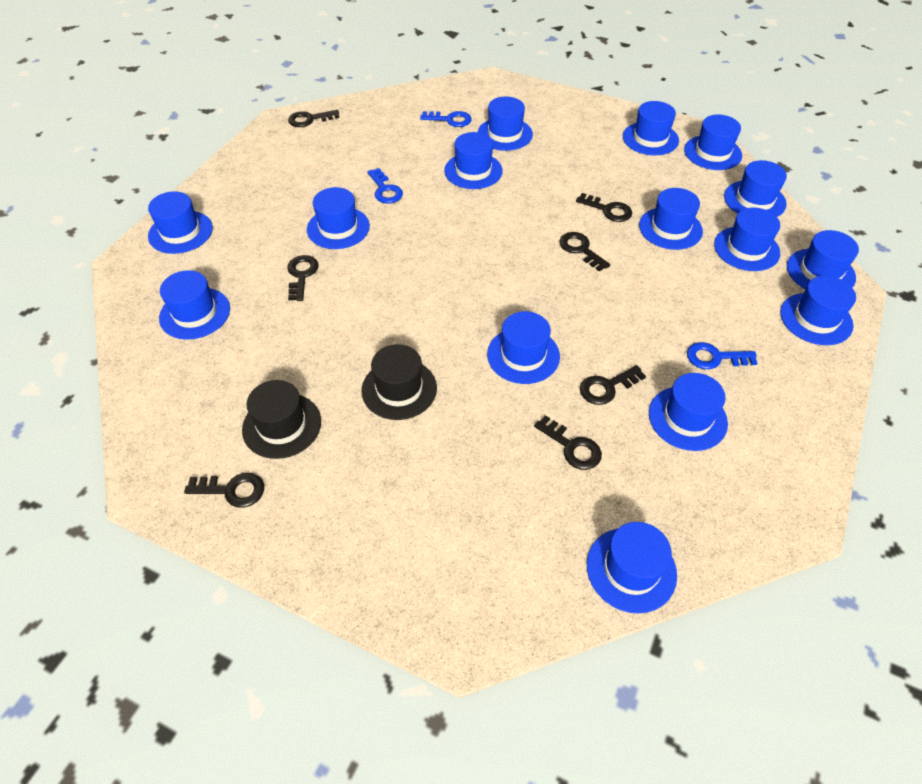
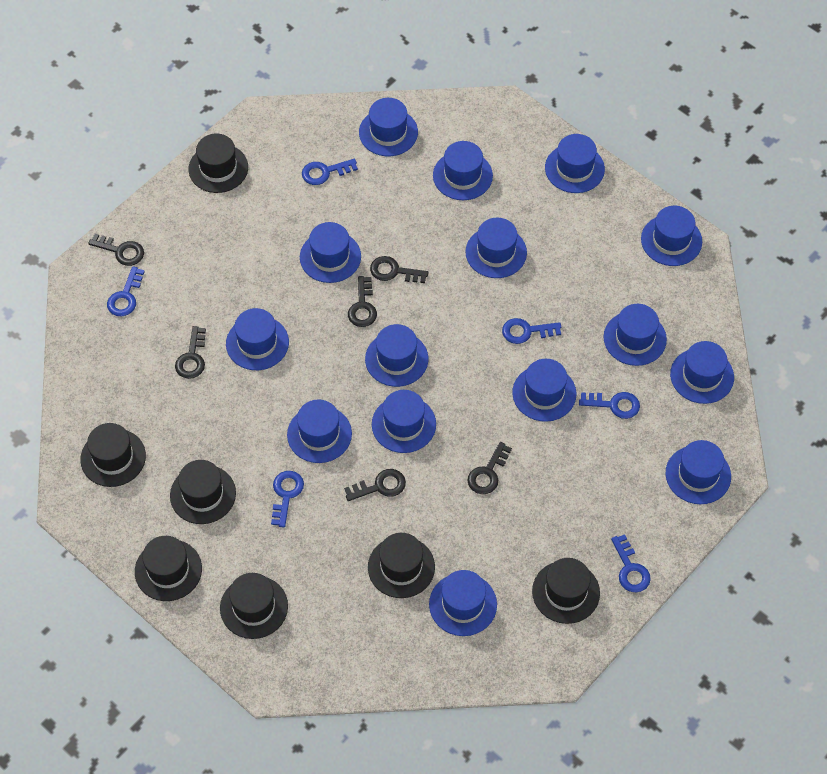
black hat: [242,380,321,459] [361,344,437,420] = 2 -> [80,423,146,487] [135,536,202,601] [170,460,236,524] [188,134,248,193] [220,573,288,639] [368,533,435,598] [532,558,600,624] = 7
black key: [184,473,264,508] [287,255,318,301] [288,110,339,127] [534,415,602,470] [559,232,610,272] [576,193,632,222] [580,365,646,405] = 7 -> [88,234,144,266] [175,326,206,379] [344,469,406,501] [348,276,377,327] [370,256,428,283] [468,442,512,494] = 6
blue key: [367,168,403,203] [420,111,472,127] [687,342,757,369] = 3 -> [107,266,145,316] [271,471,304,527] [302,159,358,185] [502,318,561,344] [579,392,640,419] [611,535,651,593] = 6

